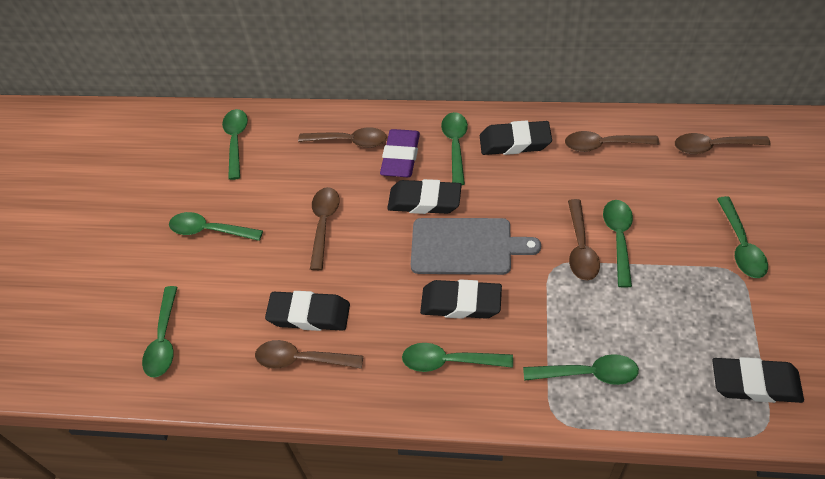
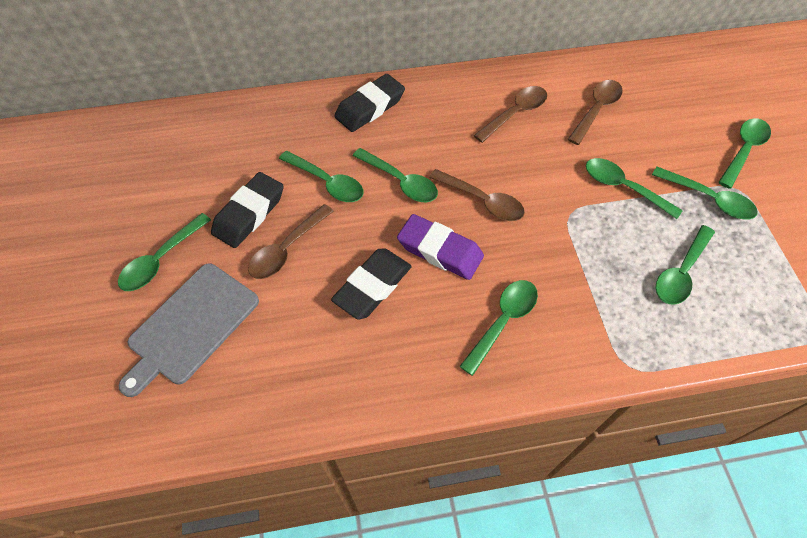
black eraser: [265,291,350,331] [387,179,462,214] [420,280,502,319] [480,120,552,155] [712,357,804,403] = 5 -> [211,172,284,248] [331,249,412,320] [334,74,405,132] = 3
brown spoon: [255,340,363,369] [298,127,387,148] [310,187,339,270] [565,131,659,152] [568,199,600,281] [675,133,771,154] = 6 -> [248,204,334,279] [429,169,525,221] [474,86,547,143] [568,80,623,145] = 4

